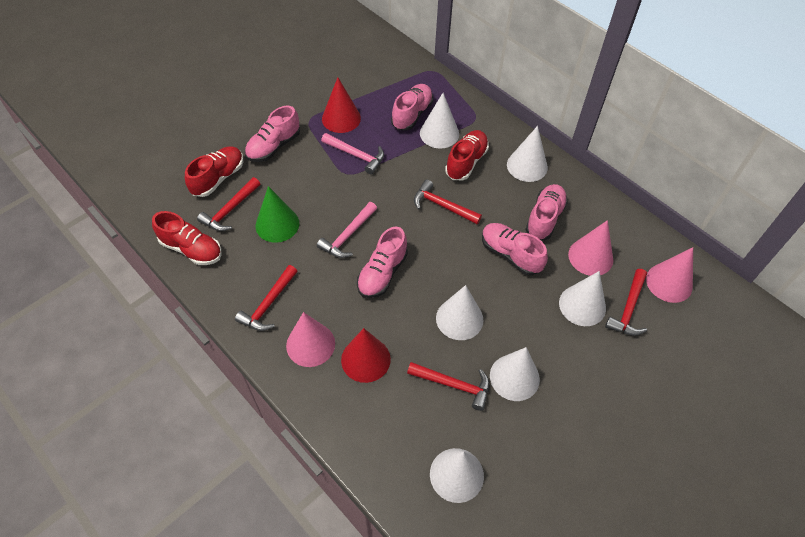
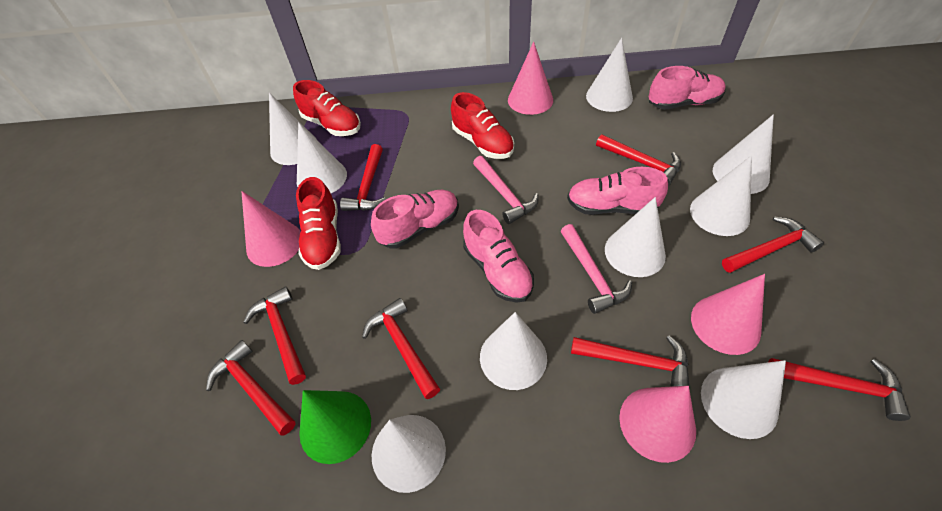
pink cone: [286,312,335,367] [568,220,613,276] [646,247,693,303] = 3 -> [241,191,301,267] [508,42,553,115] [619,386,696,463] [691,274,765,355] = 4
pink shoe: [245,106,300,162] [357,227,408,298] [391,84,433,130] [482,223,548,275] [525,184,568,240] = 5 -> [371,190,459,248] [463,210,534,303] [567,167,668,215] [649,66,726,110] = 4
red cone: [322,77,361,133] [341,328,391,383] = 2 -> none = 0
red hammer: [197,177,260,231] [235,265,297,331] [407,362,490,411] [414,180,482,224] [605,269,647,336] = 5 -> [206,340,296,436] [243,287,306,385] [340,144,386,211] [362,298,440,399] [571,335,690,390] [596,134,681,186] [722,217,824,273] [768,358,911,421] = 8
white cone: [420,93,459,149] [430,448,484,503] [436,285,484,340] [490,347,540,401] [507,126,548,182] [559,271,606,326] = 6 -> [269,92,317,165] [297,122,347,193] [372,415,446,493] [480,312,547,390] [586,38,633,112] [605,197,666,277] [690,156,752,236] [701,360,786,439] [713,114,774,194] = 9

